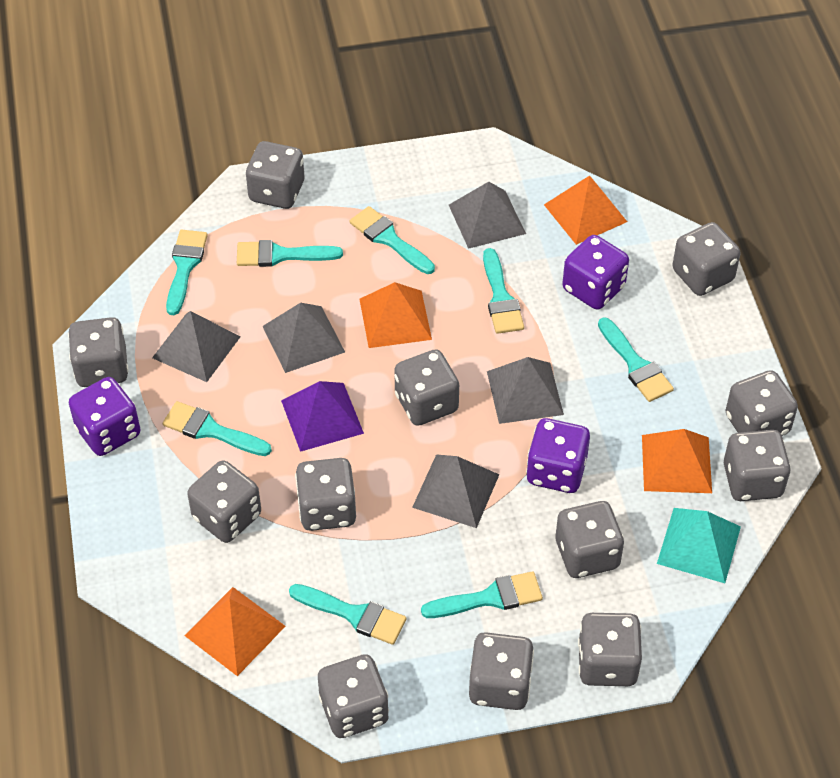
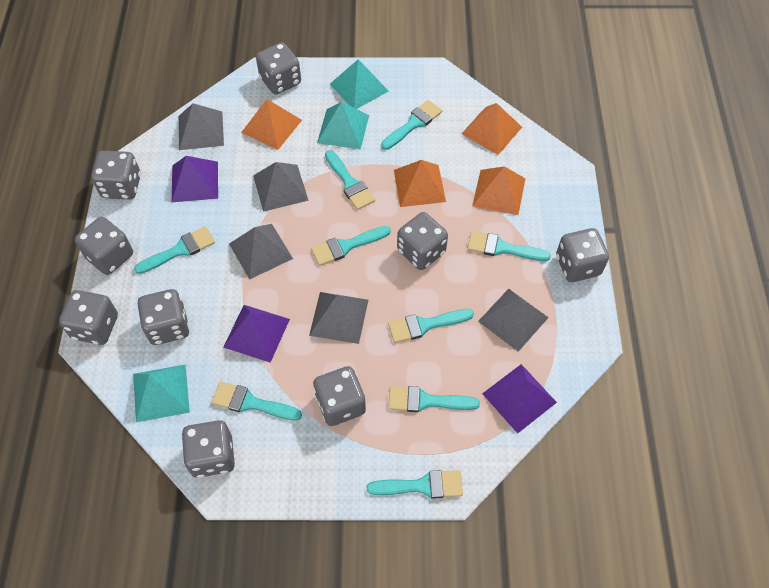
grey dice: [68,317,129,387] [187,460,261,543] [246,141,304,209] [295,458,356,531] [318,654,389,738] [394,349,459,426] [469,632,534,710] [556,501,624,578] [578,613,642,686] [673,222,740,296] [724,430,791,501] [725,370,798,436] = 12 -> [59,290,118,345] [75,217,133,275] [91,151,141,199] [138,289,189,345] [182,420,235,478] [256,42,301,94] [313,366,366,426] [397,212,448,270] [556,228,609,282] = 9
purple dice: [69,377,141,456] [526,418,590,493] [562,235,629,310] = 3 -> none = 0
purple pyramid: [281,381,364,452] = 1 -> [172,156,218,202] [223,305,290,363] [482,364,557,433] = 3
turquoise brush: [163,401,272,456] [166,230,208,315] [237,240,343,267] [289,584,406,645] [350,206,435,274] [421,571,543,618] [483,248,524,334] [598,317,674,402] = 8 -> [134,226,215,274] [211,382,302,421] [311,226,391,266] [325,150,375,210] [367,470,463,499] [381,100,442,150] [388,309,474,343] [388,386,480,412] [467,231,551,261] = 9
turquoise pyramid: [657,508,741,583] = 1 -> [133,364,190,422] [317,102,369,150] [330,60,388,109] = 3

